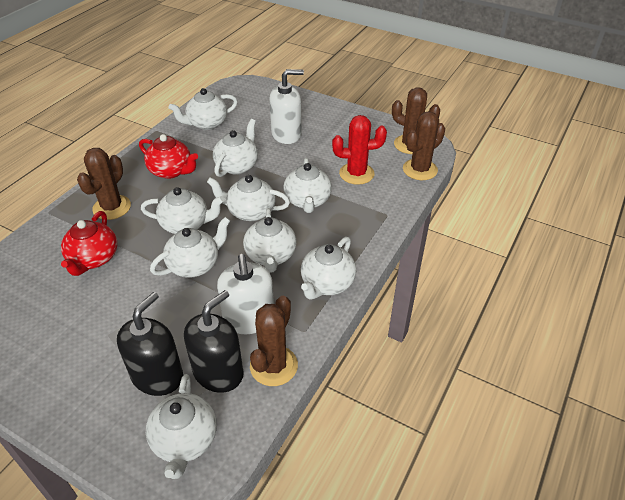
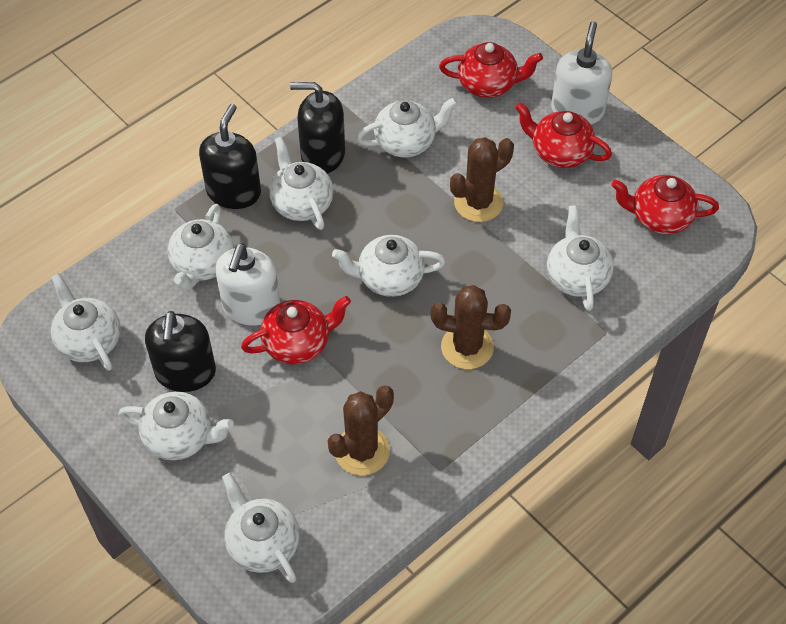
black soap dispenser: [117,292,183,396] [184,290,244,393] = 2 -> [145,311,216,392] [199,104,261,209] [290,82,345,173] = 3
brown cactus: [77,148,131,220] [250,296,298,386] [392,87,440,154] [403,111,445,180] = 4 -> [328,386,394,476] [430,285,511,369] [450,137,514,222] = 3
red cactus: [332,115,387,185] = 1 -> none = 0
red teapot: [61,211,117,276] [139,134,198,179] = 2 -> [241,296,351,364] [439,42,543,98] [515,102,612,168] [611,175,719,234] = 4
white teapot: [141,187,224,234] [146,374,217,479] [150,217,230,278] [169,88,238,130] [207,175,290,221] [213,119,258,177] [243,208,296,272] [283,158,332,213] [301,237,356,299] = 9 -> [51,273,121,371] [118,392,234,460] [168,204,234,290] [222,473,300,583] [269,136,333,230] [332,235,446,297] [357,98,458,157] [547,205,614,311] = 8

